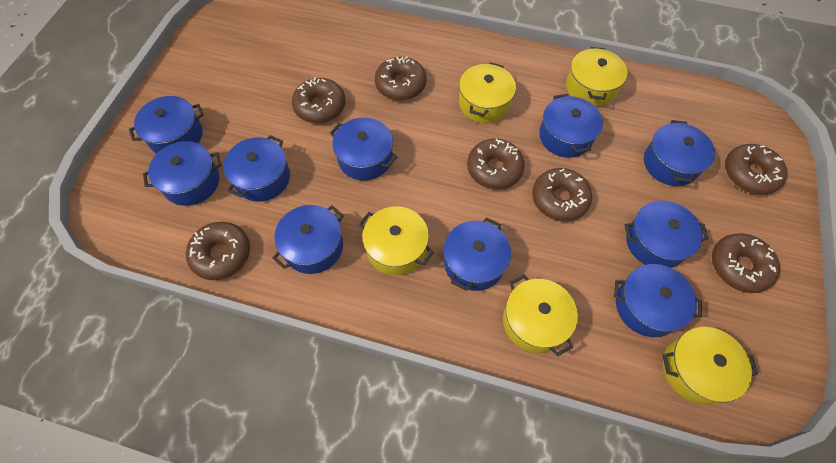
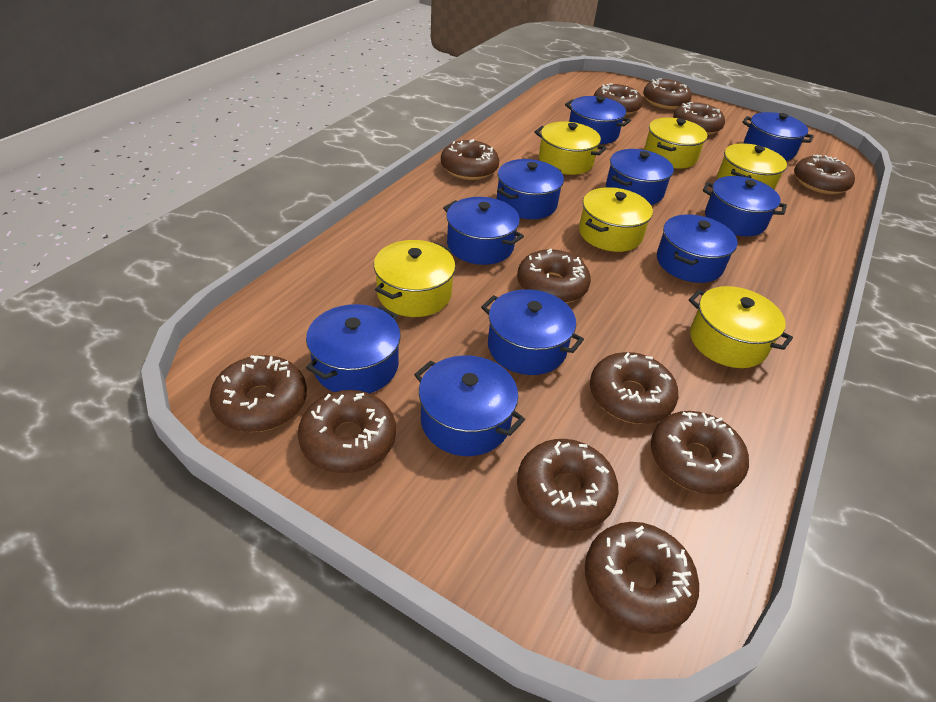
brown donut: [186,222,250,280] [292,77,345,123] [375,56,427,101] [467,139,525,189] [532,168,592,222] [712,233,780,293] [725,144,788,195] = 7 -> [209,355,307,432] [298,390,396,473] [441,139,499,180] [517,249,591,303] [517,439,619,531] [585,522,699,634] [590,352,678,424] [594,84,643,115] [643,79,692,109] [651,411,749,495] [673,102,725,135] [794,155,855,194] = 12
yellow pot: [359,206,434,276] [459,62,516,123] [503,274,578,356] [566,47,627,107] [663,327,758,405] = 5 -> [374,240,456,317] [534,122,606,175] [579,187,653,252] [644,117,707,169] [689,286,793,368] [717,143,787,190] = 6

